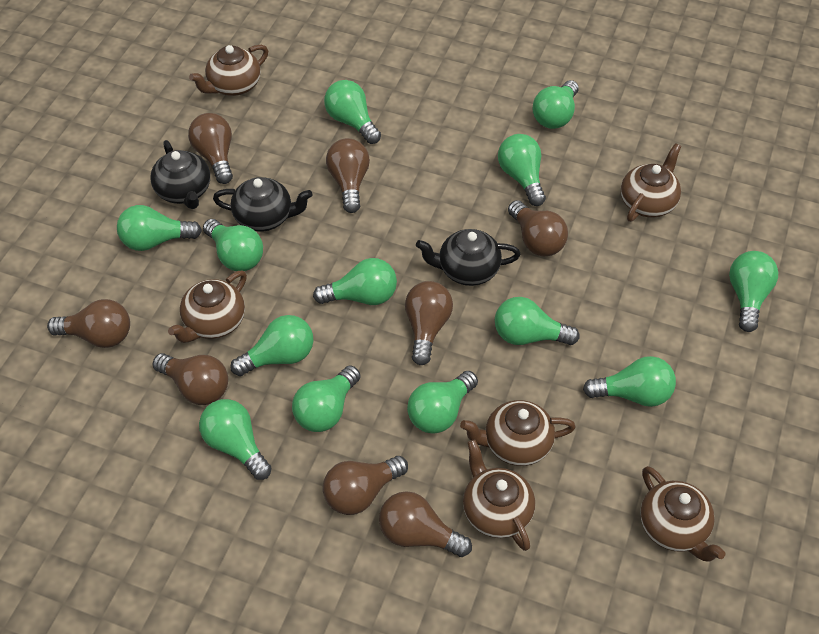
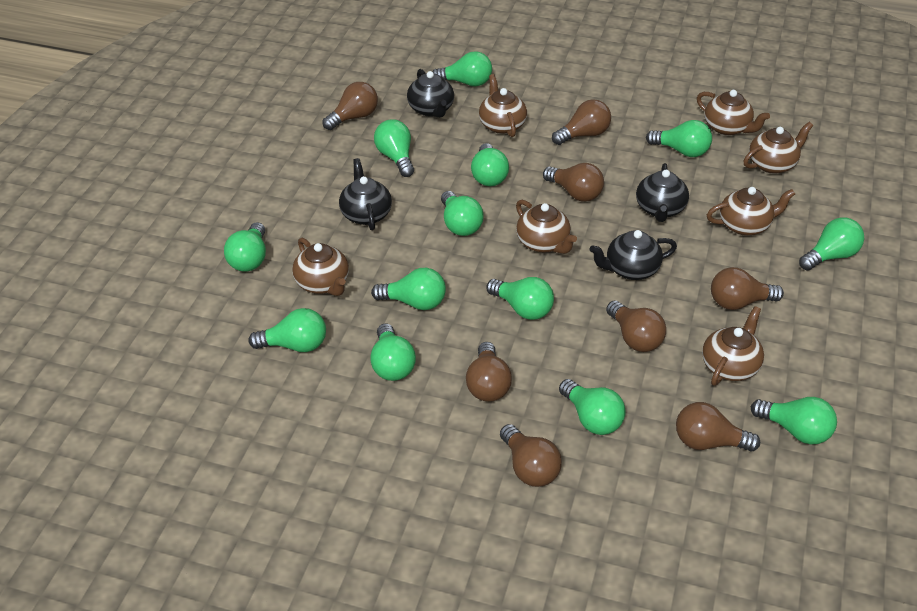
black teapot: [150,140,210,209] [213,177,313,232] [416,229,521,286] = 3 -> [339,158,392,230] [407,69,454,118] [590,230,677,280] [636,163,689,222] = 4
brown teapot: [168,270,247,343] [189,45,268,96] [460,400,576,466] [463,439,535,551] [621,143,681,222] [640,466,725,562] = 6 -> [292,238,349,296] [479,74,527,137] [516,200,577,254] [697,90,770,136] [702,306,764,386] [707,187,795,236] [743,122,813,174] = 7

